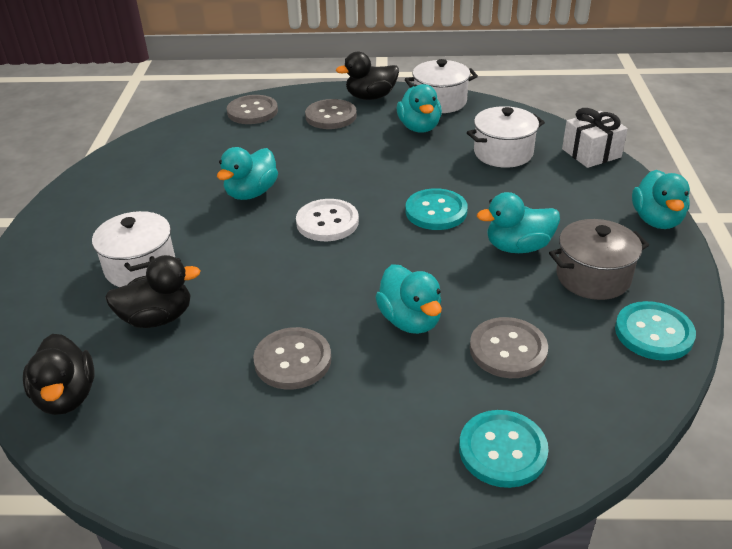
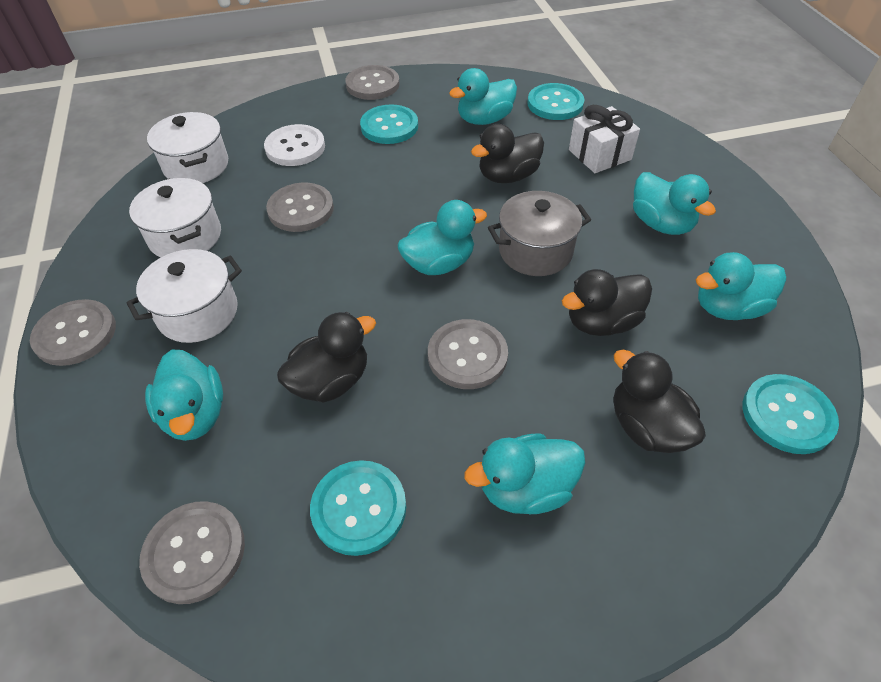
black duck: [23,334,94,415] [105,255,201,328] [336,51,399,100] = 3 -> [277,312,376,402] [471,124,544,183] [562,269,652,336] [613,350,706,453] = 4
grey button: [227,95,278,124] [253,327,331,390] [305,99,357,129] [470,317,548,378] = 4 -> [30,299,116,366] [139,501,245,604] [266,183,334,232] [346,65,400,100] [428,319,508,389] = 5
turquoise button: [405,188,468,230] [459,410,549,488] [615,301,696,360] = 3 -> [310,460,406,556] [360,104,418,144] [527,83,585,120] [743,374,839,454] = 4
turquoise duck: [217,147,278,200] [375,264,442,334] [396,84,442,133] [477,192,560,253] [632,170,690,229] = 5 -> [145,350,223,441] [397,200,487,275] [449,68,517,125] [464,433,585,514] [633,172,716,235] [696,252,786,320] = 6

